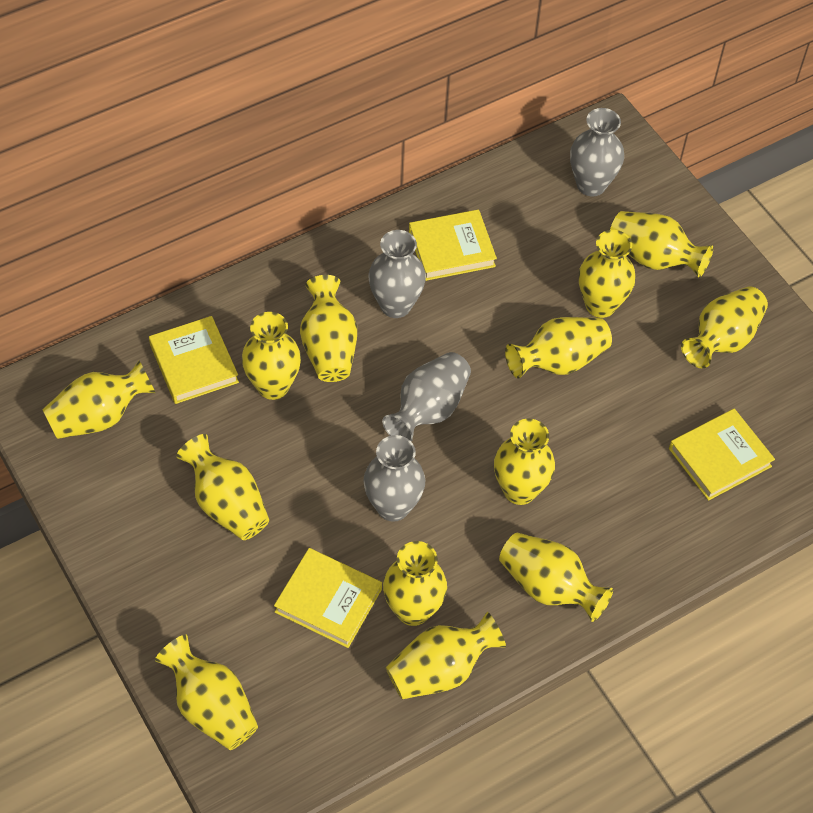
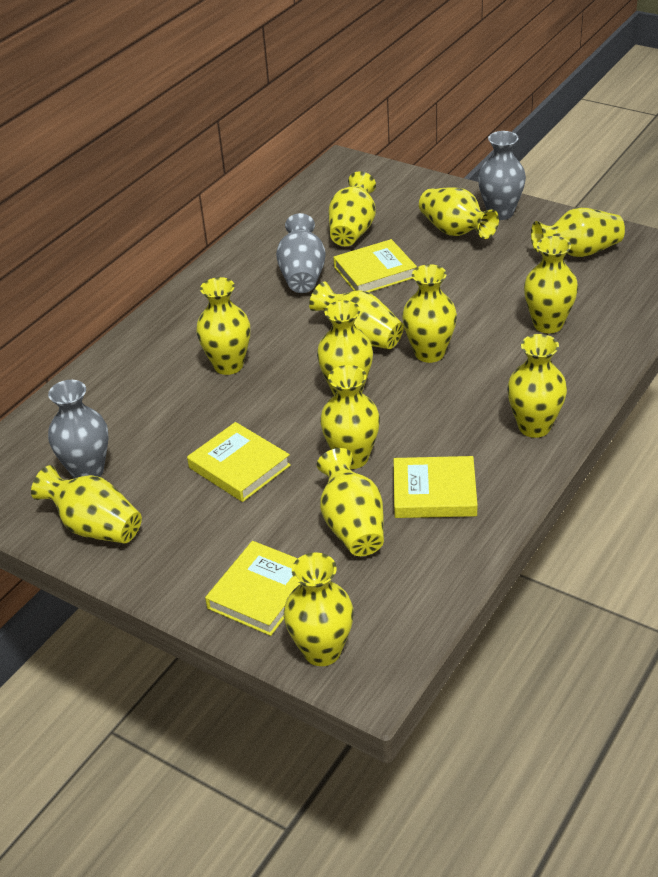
grey vase: [363,435,425,522] [369,230,426,318] [382,352,471,442] [570,108,624,197] = 4 -> [48,380,109,479] [276,213,326,293] [478,131,526,220] = 3

